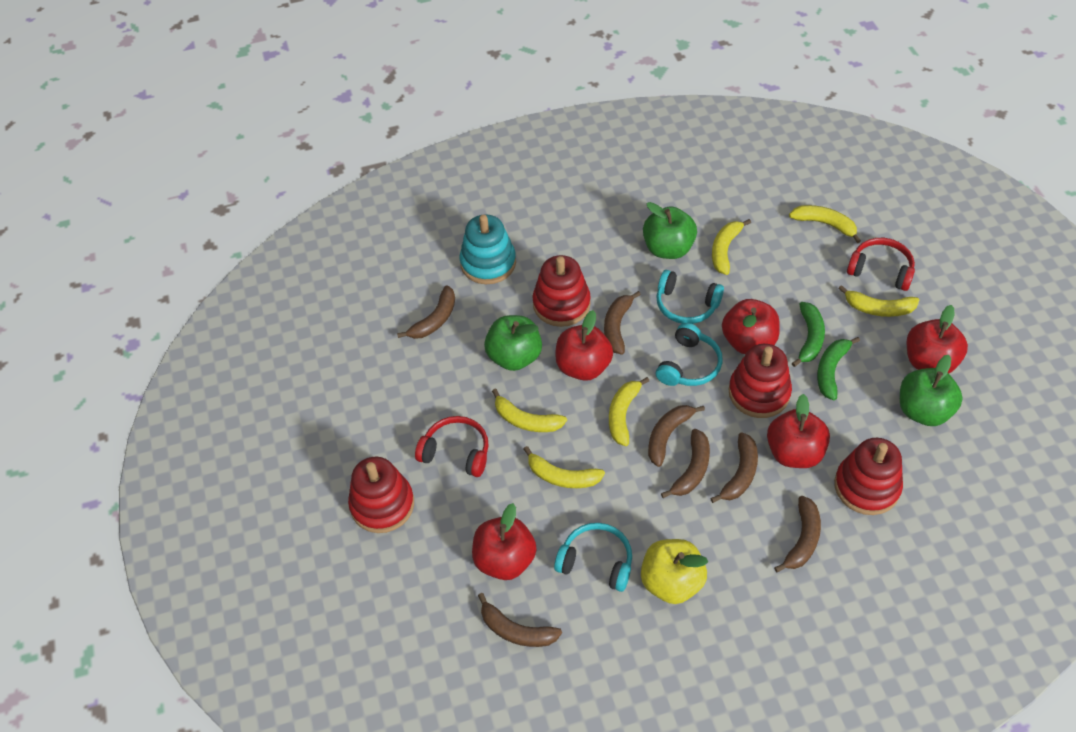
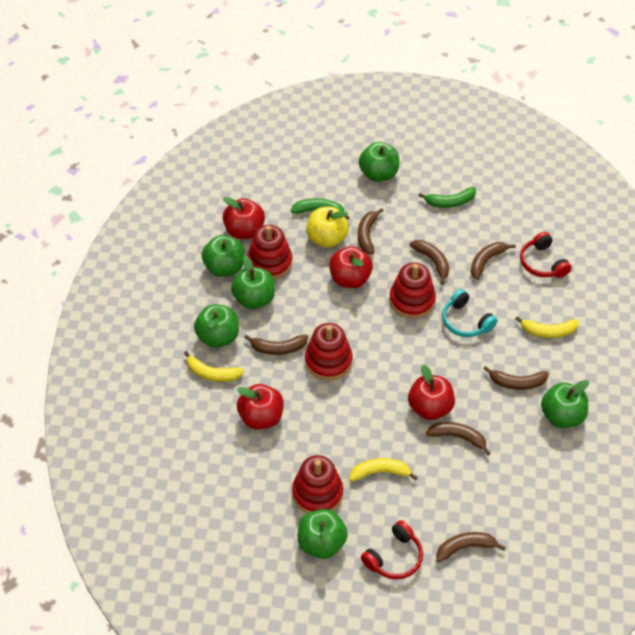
green apple: [484,315,542,371] [643,202,697,259] [900,355,963,426] = 3 -> [194,304,239,348] [202,235,245,277] [231,256,275,309] [298,509,348,559] [359,142,399,182] [541,380,589,428] = 6
red apple: [472,503,537,580] [555,310,613,381] [722,299,780,354] [767,394,830,468] [907,305,968,374] = 5 -> [223,197,265,239] [237,384,284,430] [329,246,373,288] [408,364,455,420] = 4
turquoise headphones: [554,523,632,592] [656,270,724,324] [656,323,723,386] = 3 -> [442,289,497,337] = 1
turquoise stacking toy: [460,214,516,284] = 1 -> none = 0
yellow banana: [492,389,567,432] [524,446,605,488] [609,377,649,446] [712,219,751,275] [789,205,861,243] [838,285,919,317] = 6 -> [184,351,244,382] [349,458,418,482] [515,316,579,338] = 3

